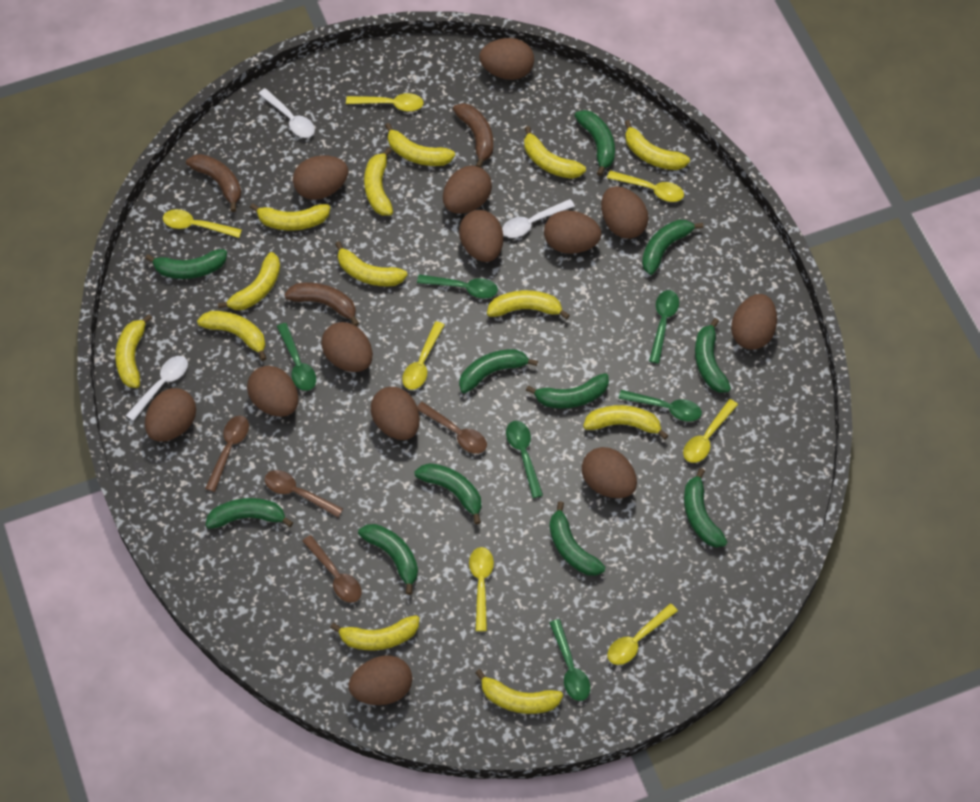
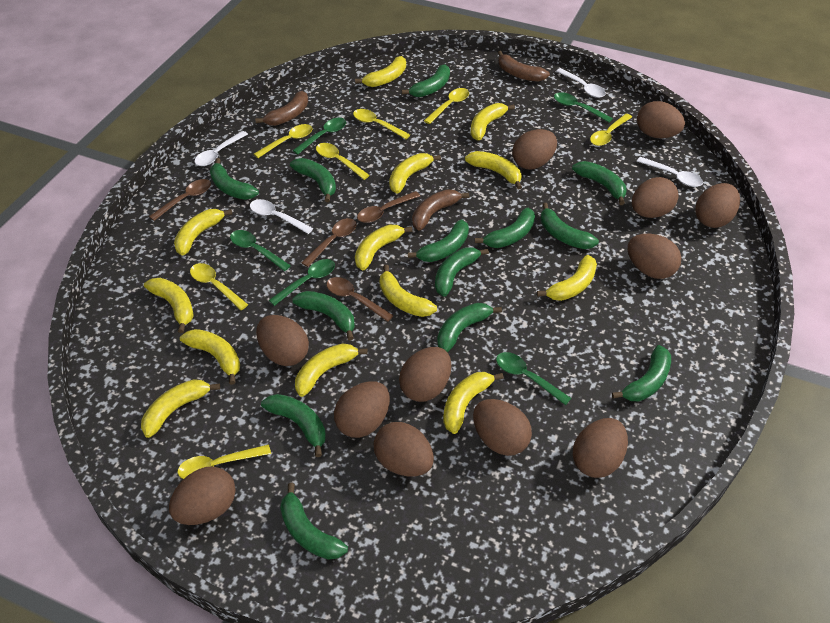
brown egg: [145,388,196,442] [247,366,298,417] [293,156,348,200] [321,322,373,372] [349,655,412,705] [371,387,420,440] [443,166,492,214] [459,210,503,262] [479,38,534,80] [544,210,601,254] [582,447,637,498] [601,186,649,239] [731,294,777,350] = 13 -> [169,466,236,525] [256,315,309,366] [334,381,390,438] [374,422,434,477] [399,347,451,402] [473,399,532,456] [512,129,557,169] [573,418,628,478] [628,234,681,279] [632,177,679,218] [637,101,685,138] [696,183,740,228] = 12
green banana: [145,249,227,279] [206,498,293,529] [358,524,418,595] [414,463,481,524] [459,349,538,393] [526,373,609,409] [549,501,605,576] [575,110,615,176] [642,220,703,275] [684,468,727,547] [695,318,731,393] = 11 -> [210,158,259,200] [261,394,326,457] [280,483,348,560] [290,158,336,202] [292,291,355,341] [402,64,450,97] [408,220,469,262] [435,247,489,297] [437,303,502,352] [475,208,535,248] [541,203,599,249] [572,161,626,205] [612,345,671,401] = 13
green spoon: [277,323,316,391] [417,274,498,299] [506,421,543,498] [549,619,590,701] [618,390,702,421] [649,290,679,364] = 6 -> [230,230,291,271] [269,259,335,306] [292,118,346,154] [496,352,571,405] [554,92,613,123] = 5
white spoon: [126,356,188,421] [258,88,315,138] [502,199,575,238] = 3 -> [194,131,248,166] [250,199,313,234] [556,68,606,98] [637,157,703,187] = 4

